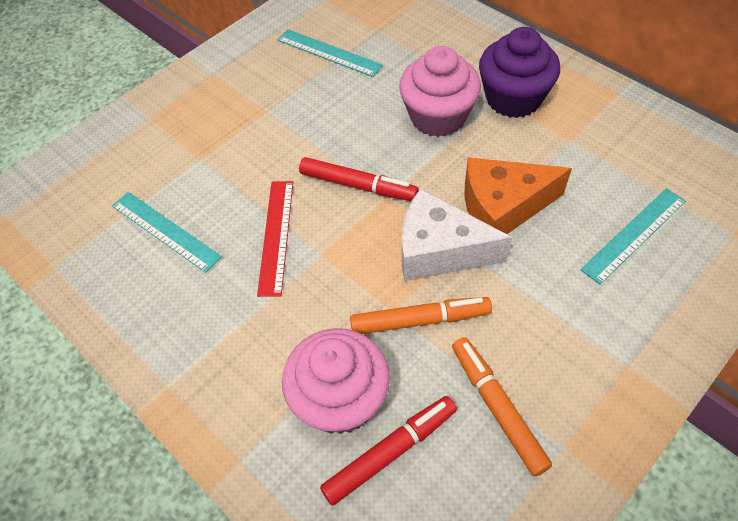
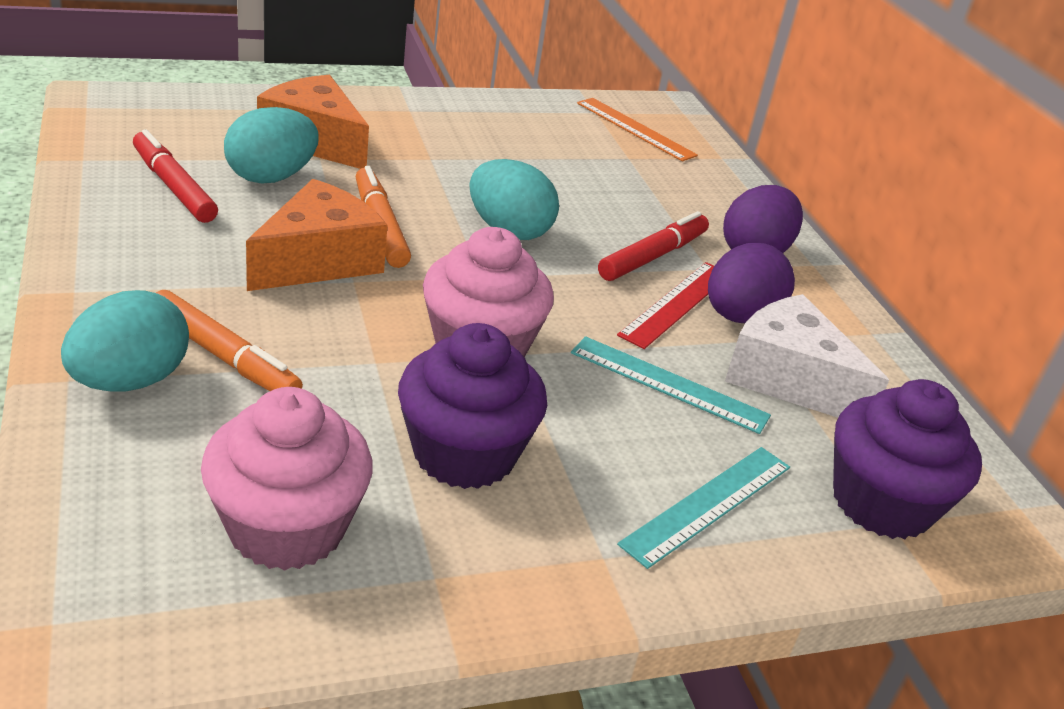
orange cheese: [464,157,572,234] = 1 -> [246,179,387,291] [257,75,369,169] = 2
orange ruler: none = 0 -> [577,98,698,162] = 1
purple cupcake: [479,27,560,118] = 1 -> [398,323,547,489] [833,379,982,539] = 2
purple egg: none = 0 -> [708,243,795,323] [723,185,803,253] = 2
turquoise egg: none = 0 -> [61,290,189,391] [224,107,318,183] [470,159,559,240] = 3
turquoise ruler: [112,192,222,273] [277,29,383,77] [580,188,686,285] = 3 -> [571,336,771,434] [617,447,790,569] = 2

